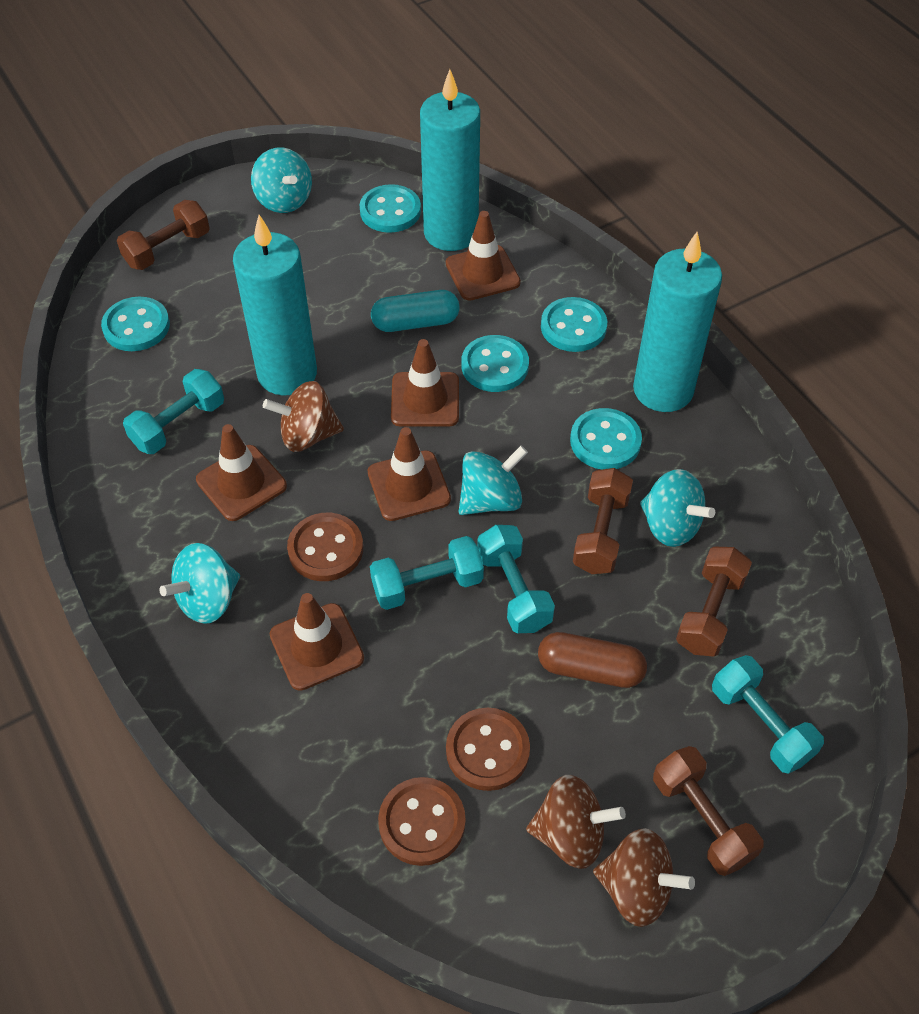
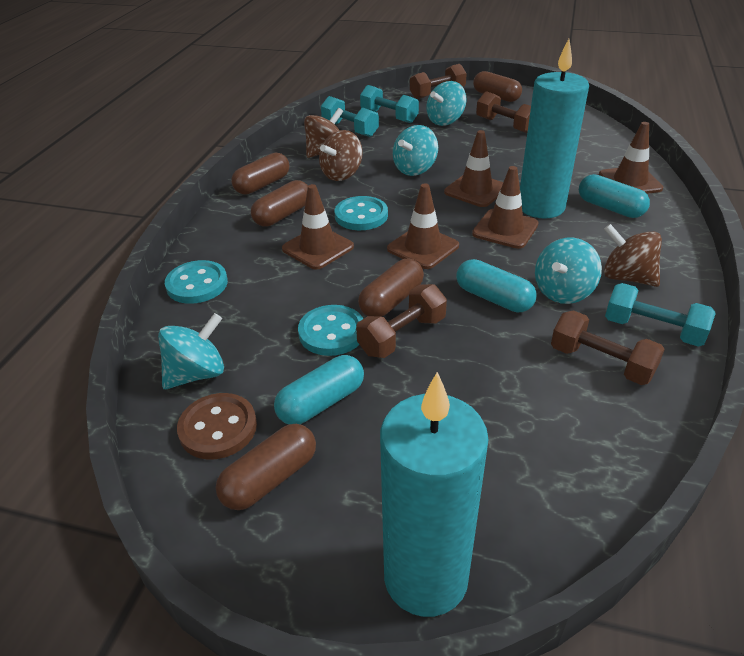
brown button: [287,513,363,581] [378,777,466,866] [446,708,530,791] = 3 -> [177,393,257,459] = 1
brown capsule: [538,632,647,688] = 1 -> [216,424,316,510] [231,152,289,195] [251,180,308,227] [358,259,424,317] [473,71,522,102] = 5
turquoise button: [101,297,170,351] [360,184,421,233] [461,335,529,392] [541,297,607,352] [570,408,642,469] = 5 -> [165,260,228,304] [298,305,363,356] [335,196,388,230] = 3
turquoise candle: [233,215,317,396] [420,69,480,251] [633,232,722,412] = 3 -> [380,372,489,617] [520,39,589,219] = 2
turquoise capsule: [371,290,460,332] = 1 -> [274,355,364,424] [456,259,537,313] [579,174,650,218] = 3
turquoise dumbbell: [123,369,224,454] [370,536,484,610] [477,525,555,633] [712,655,824,774] = 4 -> [321,96,379,137] [360,85,419,123] [605,283,716,347] = 3

